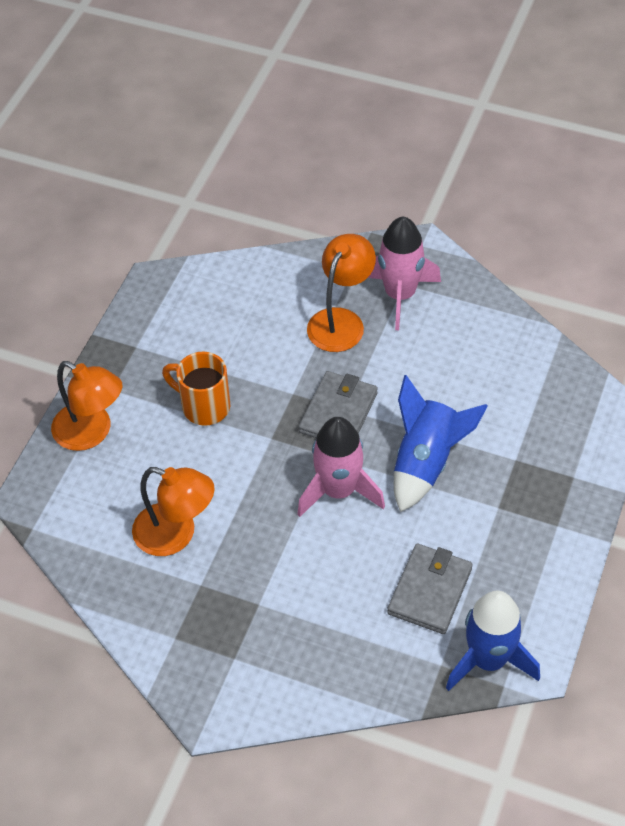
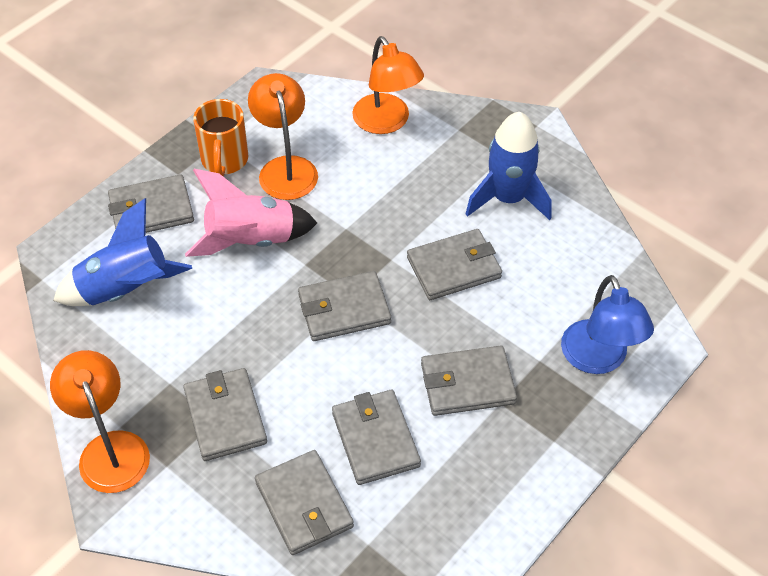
blue lamp: none = 0 -> [561,275,654,374] = 1
grey wallet: [299,371,378,438] [387,544,473,634] = 2 -> [108,174,194,233] [183,368,267,461] [255,450,354,555] [298,271,391,341] [332,390,421,485] [407,229,502,300] [421,346,517,416] = 7
pink rocket: [297,417,385,517] [368,216,441,330] = 2 -> [185,169,317,257] = 1

